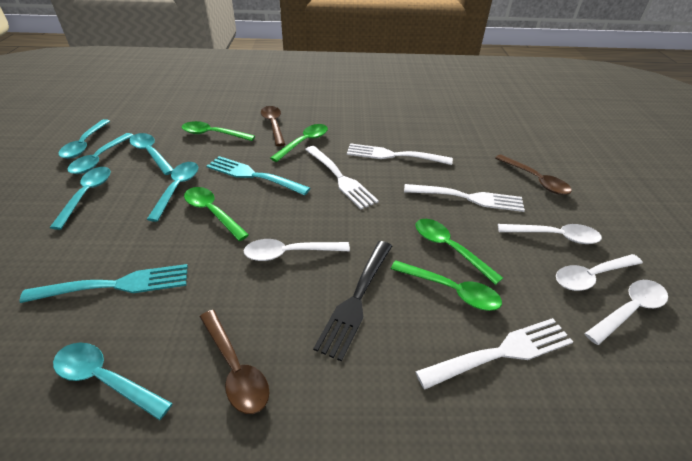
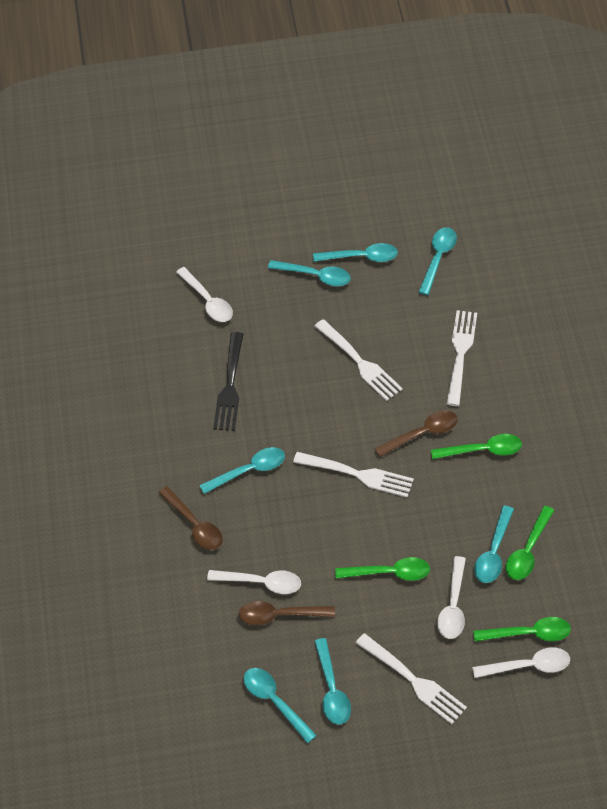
green spoon: [182,121,255,141] [184,187,249,241] [270,124,328,162] [391,260,502,311] [415,219,503,285] = 5 -> [335,557,430,581] [431,434,522,459] [473,617,571,642] [506,506,554,580] = 4
turquoise fork: [19,264,188,303] [207,156,310,196] = 2 -> none = 0
turquoise spoon: [49,167,111,230] [53,343,173,420] [58,119,110,159] [67,133,133,174] [130,133,173,175] [147,162,198,222] = 6 -> [199,447,285,494] [244,668,317,743] [268,260,351,286] [313,243,398,262] [314,638,351,724] [419,227,457,295] [474,506,514,583] = 7

